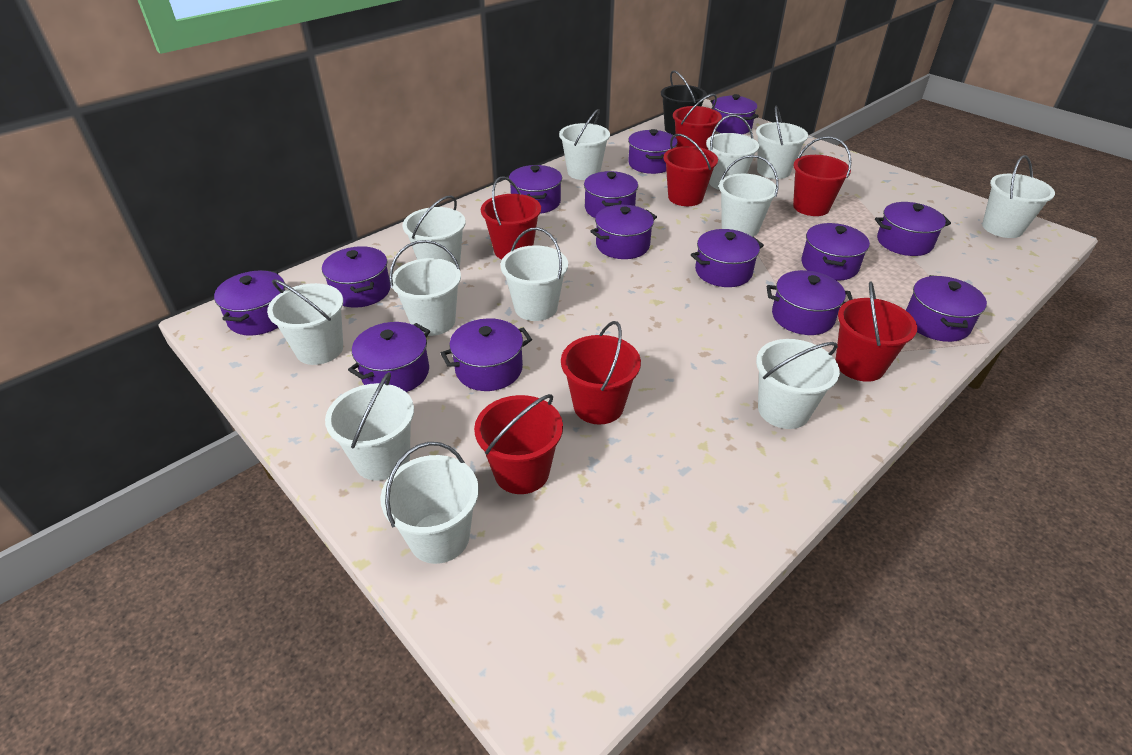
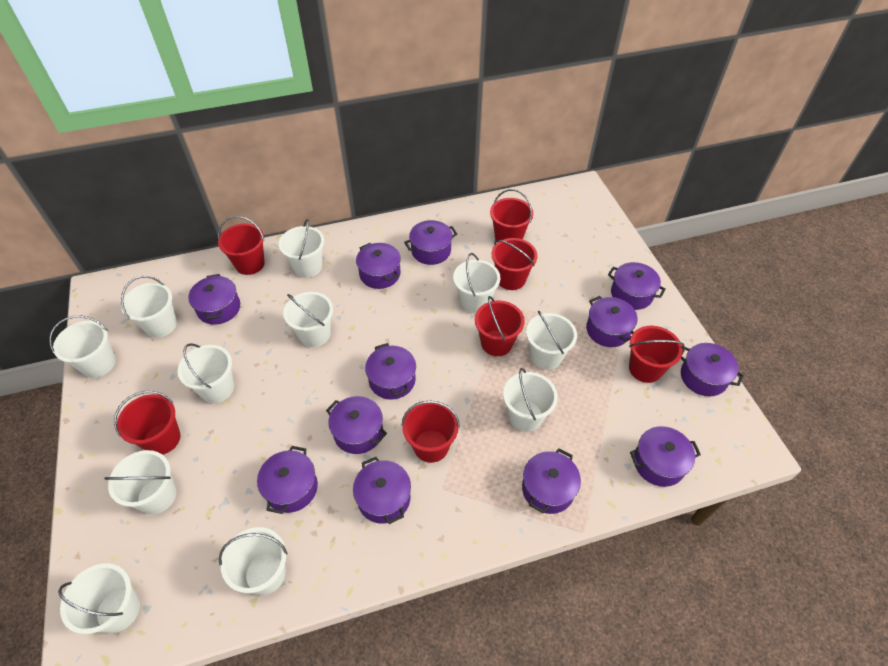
black bucket: [661,70,707,135] = 1 -> none = 0
purple pot: [214,270,285,336] [322,246,390,308] [348,322,430,392] [441,318,532,391] [509,165,562,214] [584,171,638,218] [590,205,657,259] [628,129,678,174] [691,229,764,287] [711,94,759,134] [767,270,853,335] [802,223,870,281] [875,202,951,256] [906,275,987,342] = 14 -> [188,274,240,325] [257,446,318,514] [326,396,387,454] [353,457,411,524] [356,243,401,289] [365,343,416,400] [404,220,457,265] [522,449,581,514] [586,296,637,347] [608,262,666,310] [630,426,701,487] [681,343,744,396] = 12
white bucket: [267,279,343,365] [325,372,414,481] [380,442,479,564] [389,240,461,336] [402,195,465,267] [501,227,568,321] [559,109,610,180] [706,115,759,190] [719,155,779,237] [756,106,808,179] [756,339,840,429] [982,155,1055,238] = 12 -> [49,316,116,378] [58,563,140,634] [105,450,176,514] [121,276,177,338] [178,343,234,403] [219,527,288,595] [279,219,324,278] [283,292,333,347] [453,253,500,313] [503,368,558,432] [526,311,577,370] = 11

